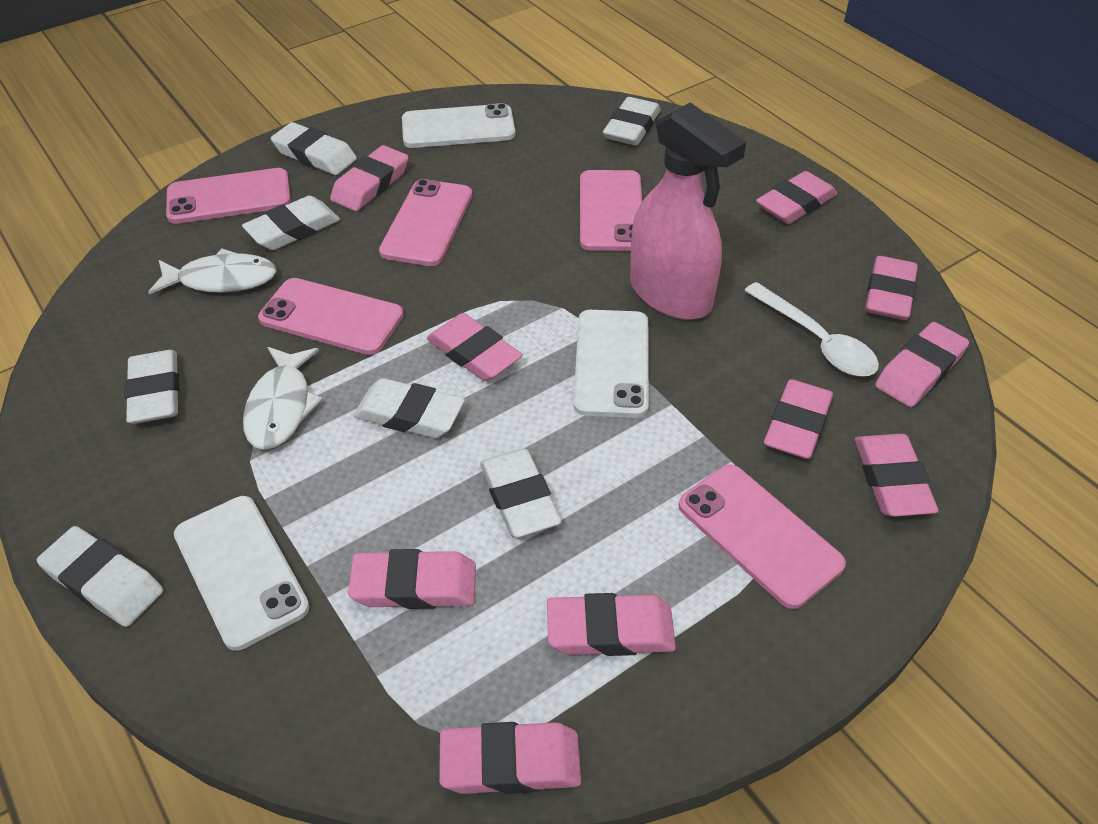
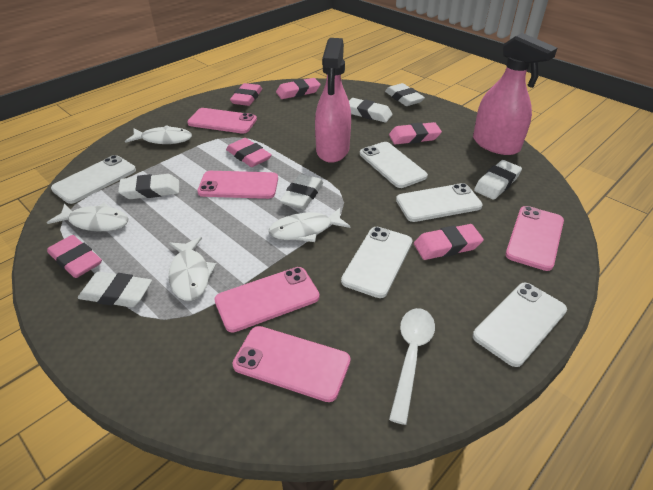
pink eraser: [330,145,408,211] [348,549,476,609] [427,313,523,381] [439,722,582,794] [547,593,676,656] [756,171,837,224] [764,379,833,459] [855,434,939,517] [865,256,918,320] [875,322,969,407] = 10 -> [47,235,102,278] [226,138,272,167] [230,83,262,106] [276,78,321,99] [389,122,442,144] [414,224,484,260] = 6
pink spray bottle: [630,102,746,320] = 1 -> [315,38,351,163] [473,33,557,155] = 2
white eraser: [37,526,163,627] [125,350,179,424] [242,196,340,250] [271,122,357,175] [353,378,465,438] [480,449,561,538] [603,97,661,145] = 7 -> [78,272,152,307] [118,174,179,199] [280,174,323,209] [349,98,393,122] [385,83,425,106] [474,160,522,200] = 6
white fish: [148,249,277,294] [243,347,323,450] = 2 -> [47,203,129,231] [125,125,192,144] [169,237,217,301] [269,208,351,242] = 4
white phone: [174,496,310,651] [402,103,515,148] [573,310,649,418] = 3 -> [51,155,136,204] [341,227,412,298] [360,142,428,188] [396,183,483,222] [473,283,567,367] = 5

